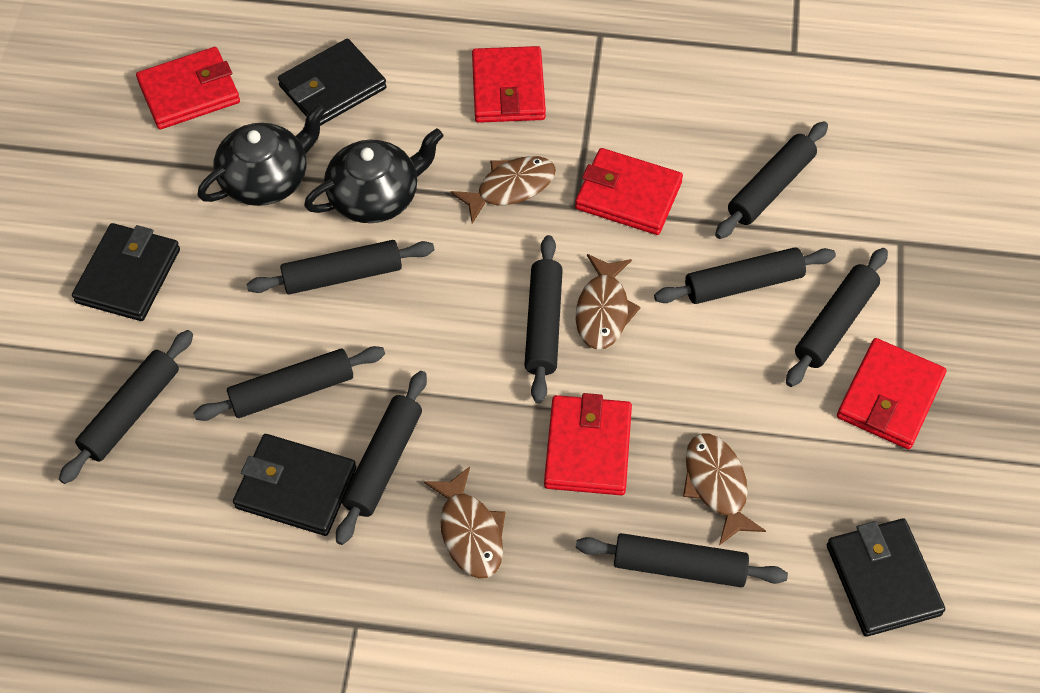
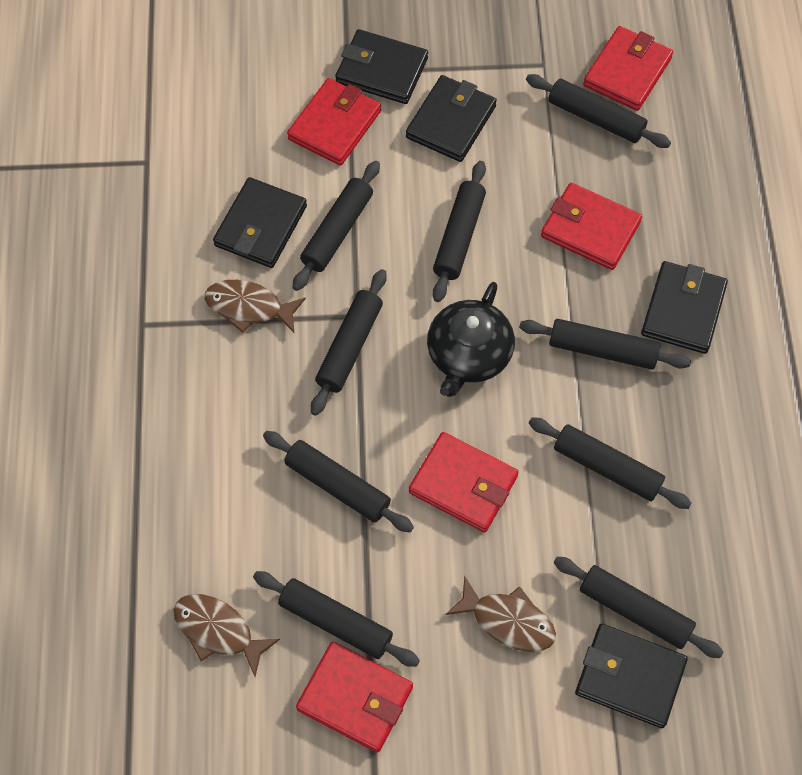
black teapot: [197,103,326,206] [304,128,444,223] = 2 -> [427,282,515,397] = 1
black wallet: [72,223,180,321] [233,434,356,536] [278,39,387,126] [827,518,945,637] = 4 -> [213,177,307,268] [335,29,428,104] [406,75,497,162] [575,624,688,728] [641,261,728,354] = 5
brown fish: [424,466,505,579] [451,156,556,224] [576,254,641,350] [683,433,766,545] = 4 -> [173,594,280,677] [205,280,306,333] [445,576,556,652] = 3

